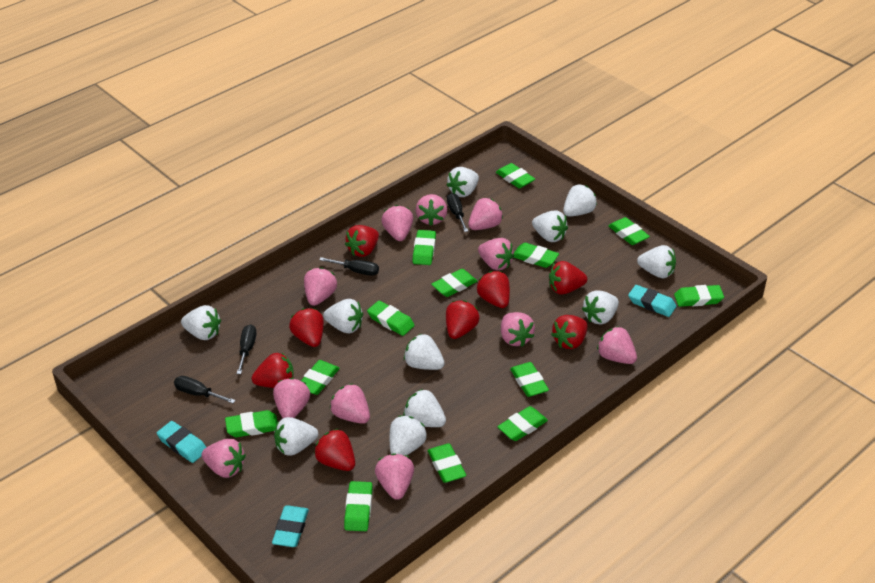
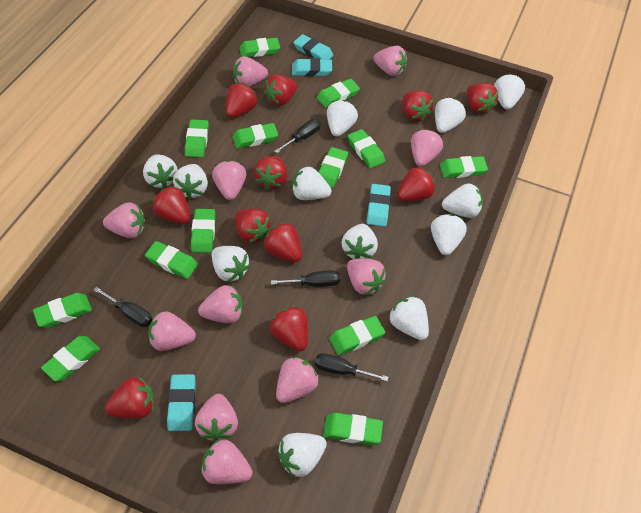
red strawberry: [252,353,294,388] [289,308,324,347] [314,429,355,471] [345,225,379,257] [446,300,480,339] [477,271,510,308] [549,261,587,295] [551,315,588,349] = 8 -> [105,376,154,419] [152,186,190,224] [226,83,258,118] [235,209,272,243] [254,156,287,190] [263,222,302,262] [264,74,298,106] [270,306,308,351] [397,166,435,201] [403,90,433,122] [467,83,499,114] = 11
turquoise eraser: [157,421,206,463] [272,505,309,547] [628,285,677,317] = 3 -> [167,374,196,431] [292,58,332,76] [293,34,333,59] [367,184,391,227] = 4
white strawberry: [181,305,221,340] [274,417,318,456] [323,299,363,333] [390,416,427,455] [403,389,446,427] [404,334,445,370] [447,167,479,197] [532,210,568,242] [563,184,597,216] [582,290,619,324] [637,245,676,278] = 11 -> [143,154,178,188] [173,164,208,199] [212,246,250,282] [278,433,327,478] [292,166,332,200] [327,100,358,137] [342,224,378,259] [389,296,429,340] [431,214,467,255] [435,98,466,133] [442,183,483,218] [494,74,525,110] = 12

